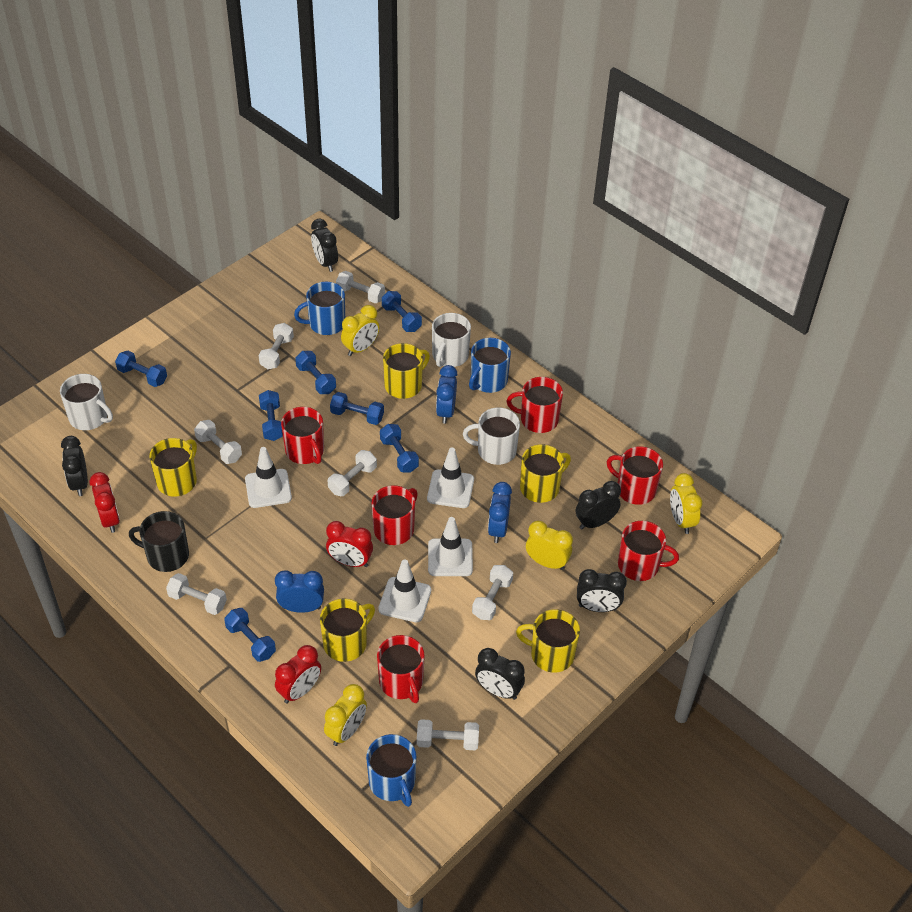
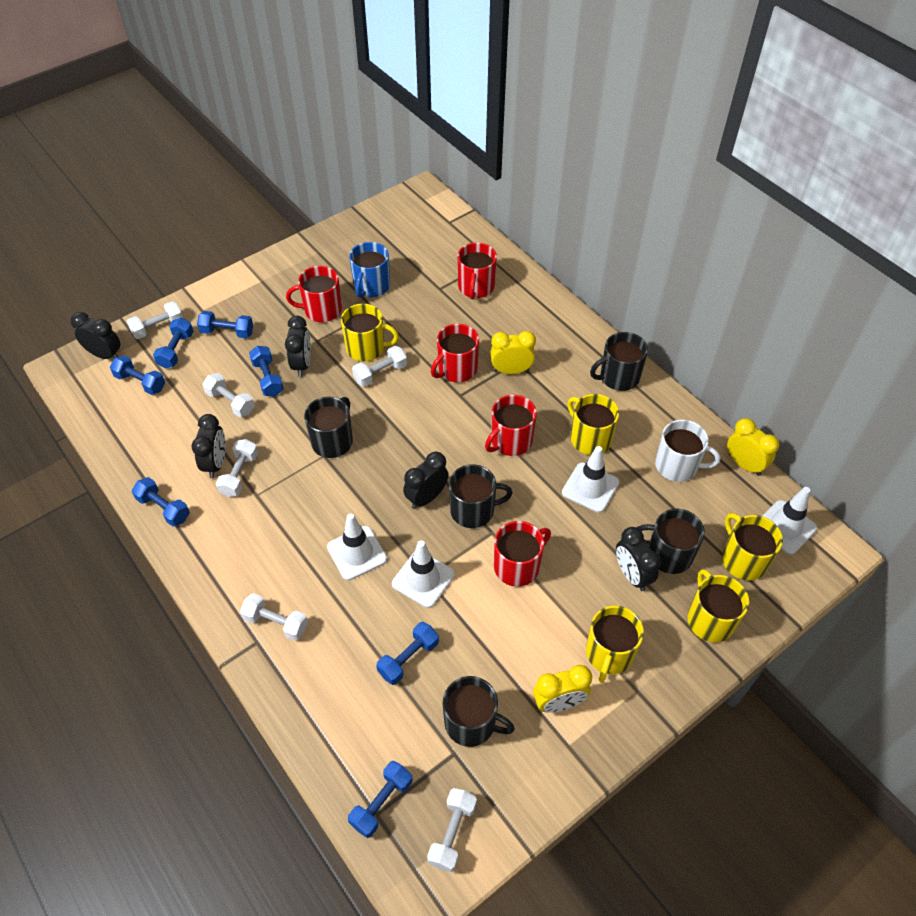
black mug: [129,511,189,572] = 1 -> [304,397,353,458] [443,676,515,747] [449,464,513,528] [590,332,648,391] [637,509,705,574] = 5
blue clock: [275,570,324,613] [436,365,458,424] [488,482,512,543] = 3 -> none = 0
blue mug: [294,282,345,335] [366,734,416,807] [469,338,511,393] = 3 -> [349,242,390,298] = 1
red clock: [90,472,120,533] [275,645,321,704] [326,521,373,567] = 3 -> none = 0
red mug: [281,407,324,464] [372,485,418,545] [377,635,425,703] [507,377,563,433] [607,446,663,505] [618,521,679,581] = 6 -> [286,266,342,322] [431,324,479,382] [457,243,497,299] [485,395,537,456] [494,521,551,587] = 5
white dumbbell: [166,573,227,615] [194,420,242,464] [258,323,294,369] [328,450,377,496] [336,271,385,303] [417,719,479,750] [472,565,513,620] = 7 -> [127,301,184,339] [202,373,255,417] [216,439,258,497] [240,593,308,641] [352,346,407,387] [427,788,477,872] = 6
white mug: [60,374,113,430] [432,313,471,367] [463,408,520,465] = 3 -> [655,420,720,482] = 1
yellow clock: [324,684,367,746] [341,305,379,356] [526,521,573,570] [670,473,702,534] = 4 -> [490,331,536,374] [533,665,592,712] [727,418,780,476] = 3

